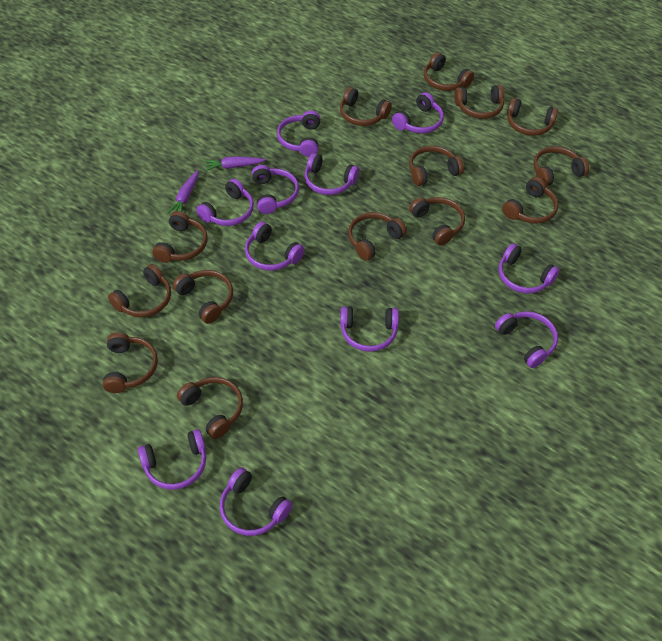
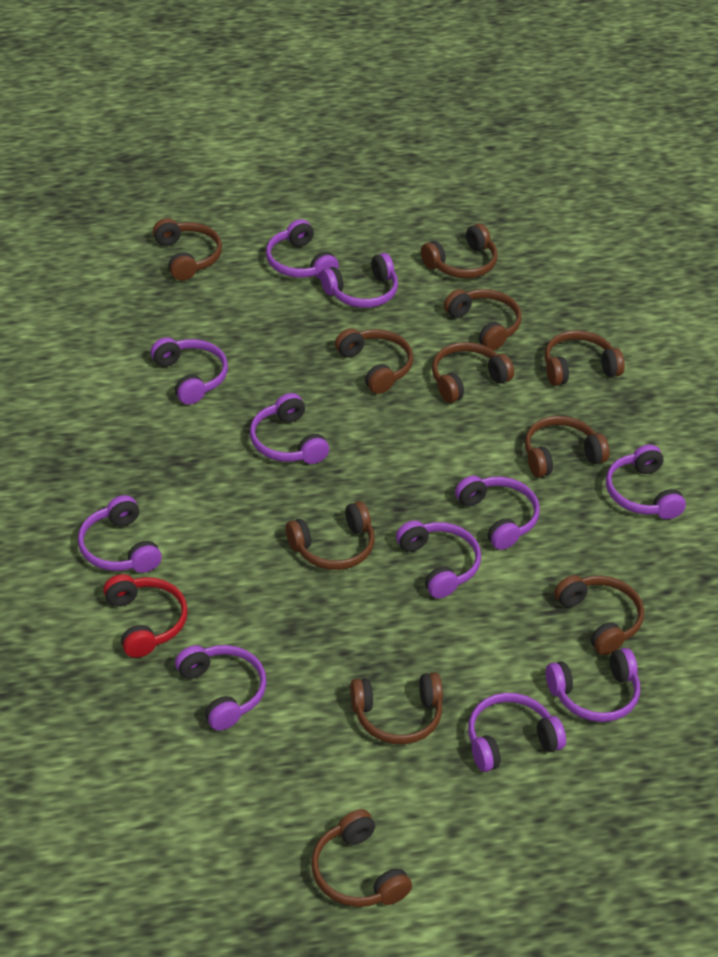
brown headphones: [103,332,158,393] [108,264,171,317] [152,211,208,263] [173,270,233,324] [177,377,243,439] [340,87,392,126] [348,212,407,261] [409,146,464,186] [409,197,465,245] [424,52,474,91] [454,85,504,119] [502,177,558,224] [507,98,558,136] [533,146,589,186] = 14 -> [153,218,222,280] [286,501,375,570] [311,809,412,907] [335,328,413,394] [350,673,443,744] [421,223,497,278] [432,342,514,403] [444,289,521,351] [525,416,610,478] [545,330,625,386] [554,575,644,655] = 11
purple carrot: [167,170,198,214] [204,156,266,171] = 2 -> none = 0
red headphones: none = 0 -> [103,574,188,658] = 1

